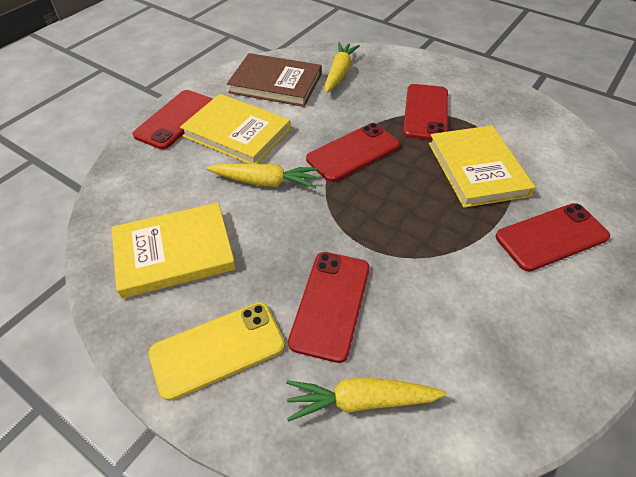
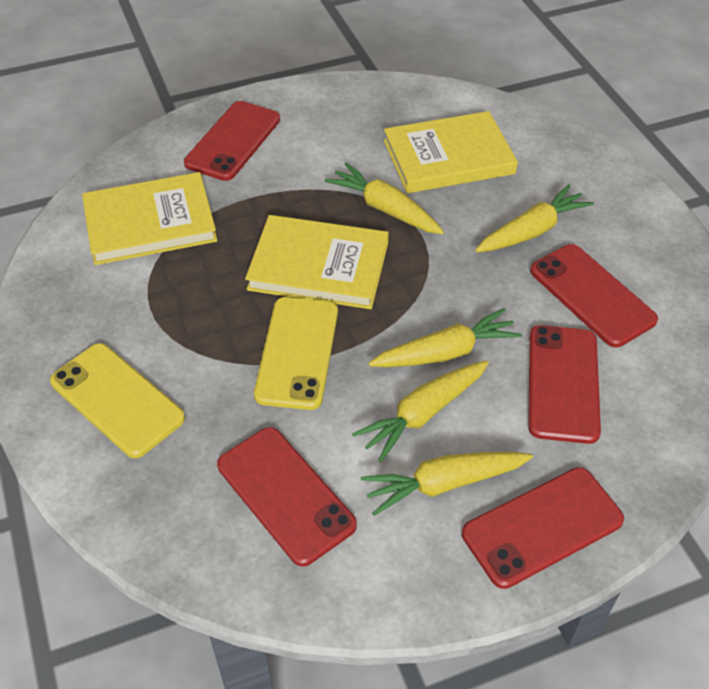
brown book: [227,53,321,107] = 1 -> none = 0
yellow carrot: [206,163,319,189] [286,377,447,422] [325,42,360,93] = 3 -> [325,163,444,234] [352,360,489,463] [361,452,533,516] [368,308,522,367] [475,184,594,252] = 5
yellow phone: [149,302,285,401] = 1 -> [50,343,185,458] [254,297,338,410] = 2

